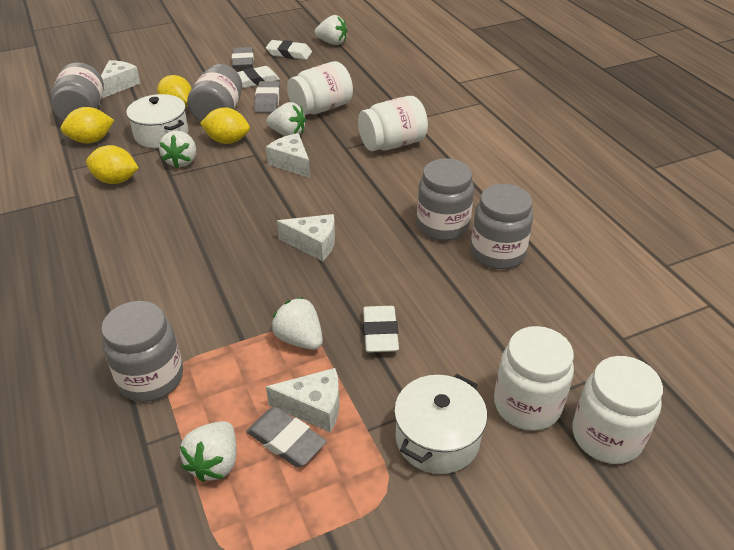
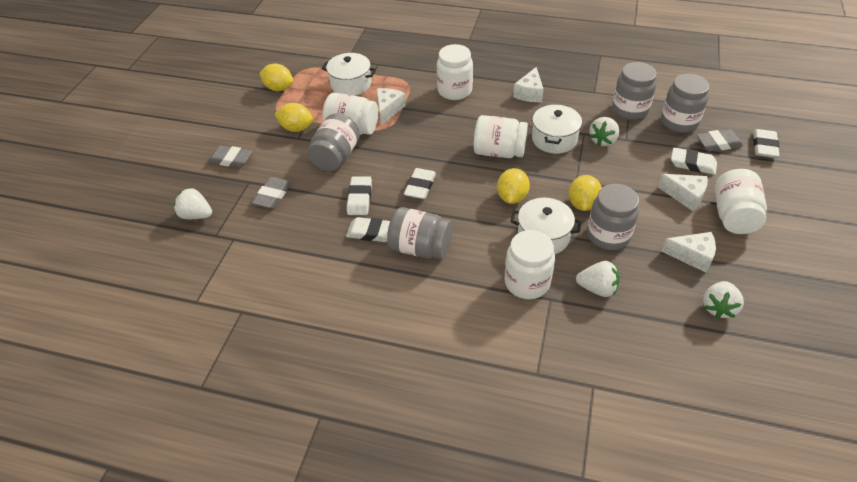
white eraser: [237,66,280,88] [266,40,312,60] [363,306,399,353] = 3 -> [346,217,390,242] [347,176,372,215] [404,168,436,199] [671,148,717,175] [753,129,780,158] = 5
white jar: [287,61,353,115] [358,96,428,151] [494,326,574,431] [573,356,663,464] = 4 -> [323,93,378,135] [437,44,473,100] [474,115,528,158] [504,230,555,299] [715,169,767,234] = 5
white pot: [126,94,189,148] [394,374,487,474] = 2 -> [322,53,376,96] [511,198,581,254] [532,104,582,154] = 3
white strawberry: [159,131,196,168] [180,421,237,482] [266,102,306,136] [271,297,323,350] [314,15,347,45] = 5 -> [174,188,212,219] [576,261,620,297] [589,117,619,146] [703,281,744,319] = 4

